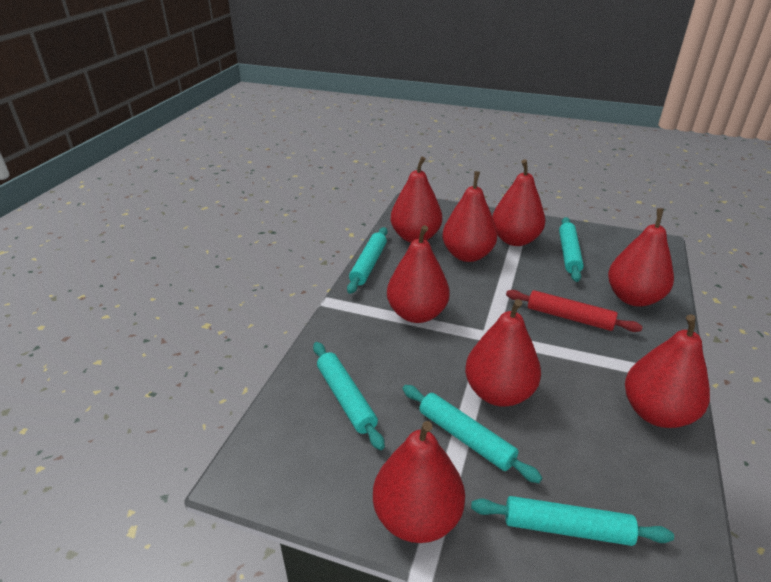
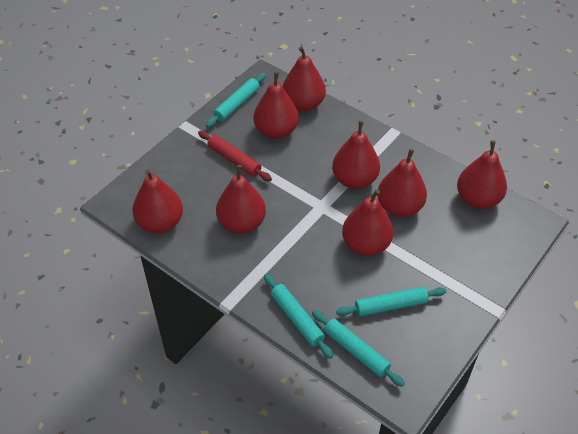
turquoise rolling pin: [313,342,385,450] [347,227,388,294] [402,385,542,483] [471,496,674,546] [559,217,584,282] = 5 -> [206,73,266,128] [264,274,333,359] [312,310,405,387] [336,287,446,317] = 4

